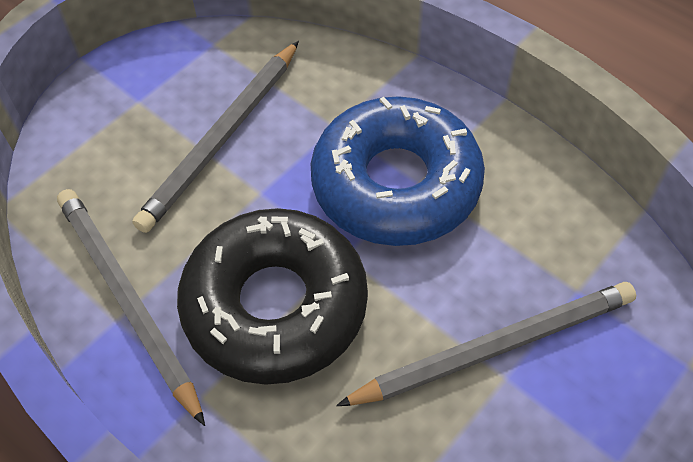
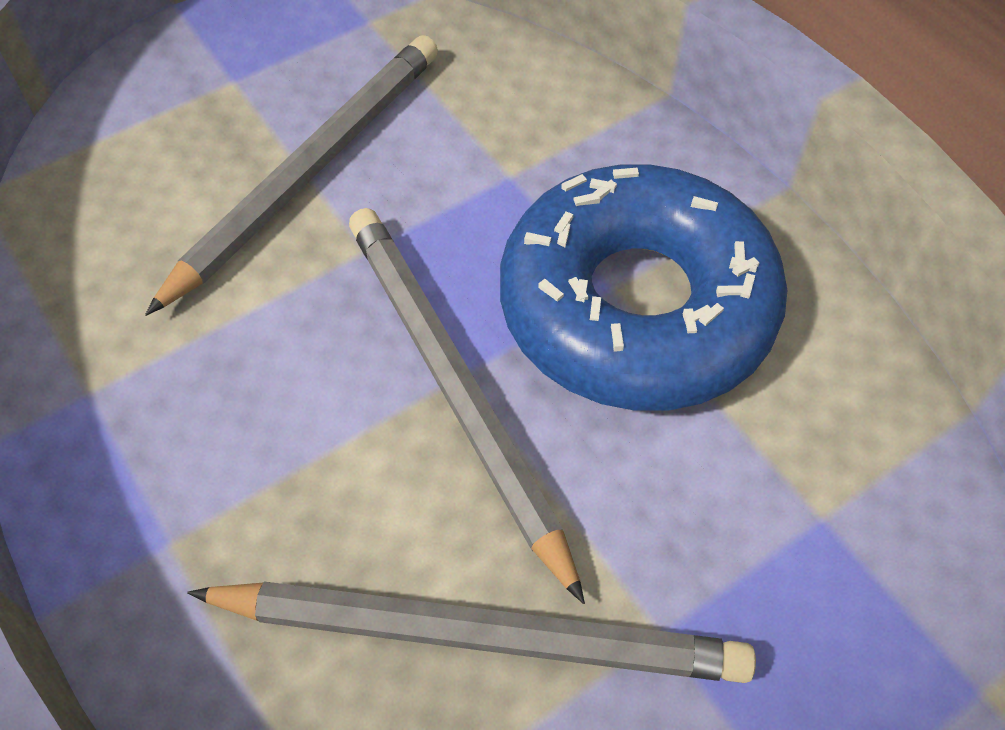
black donut: [177,208,368,385] = 1 -> none = 0

